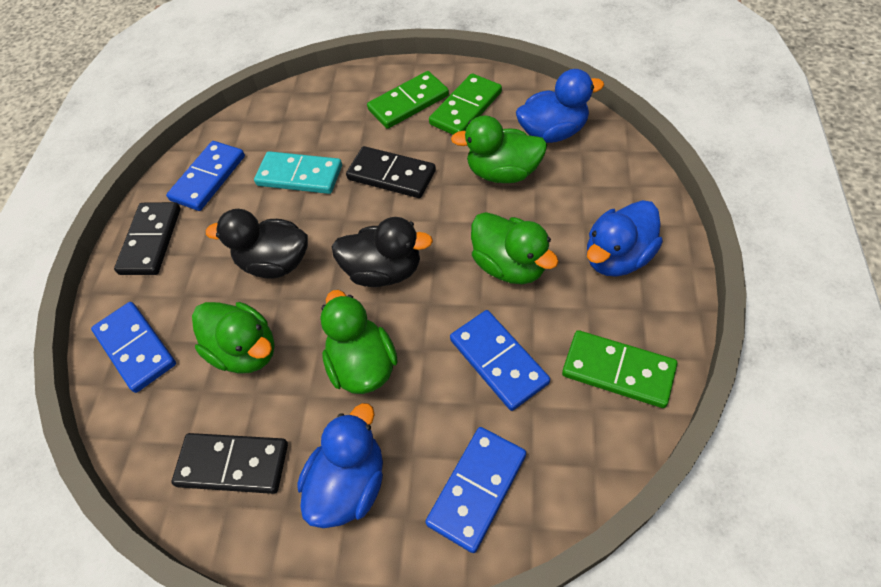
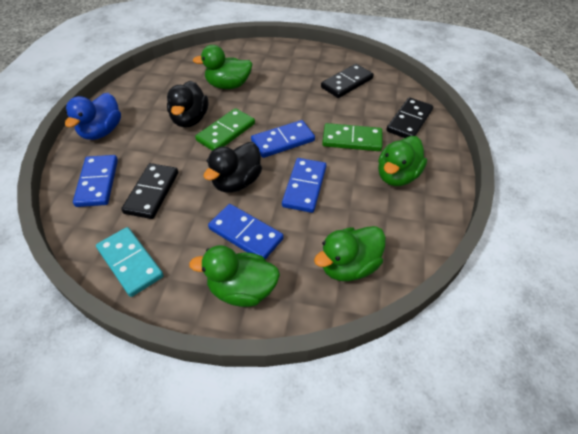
blue duck: [297,403,383,528] [516,69,604,143] [587,200,663,277] = 3 -> [65,93,121,140] = 1
green domino: [367,71,449,129] [429,74,502,135] [562,330,677,408] = 3 -> [195,108,255,151] [322,123,382,151] = 2

